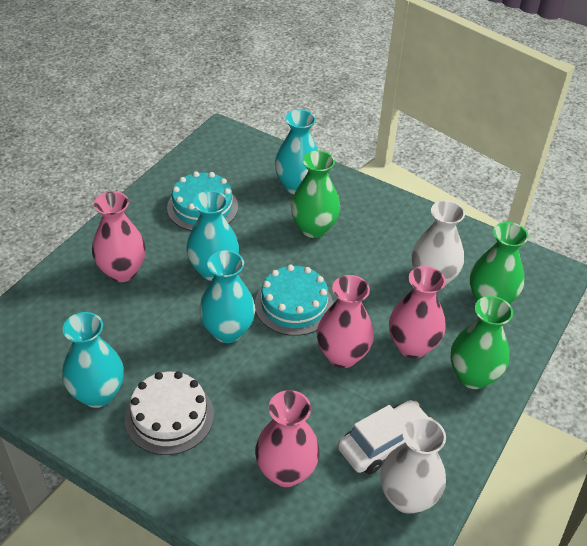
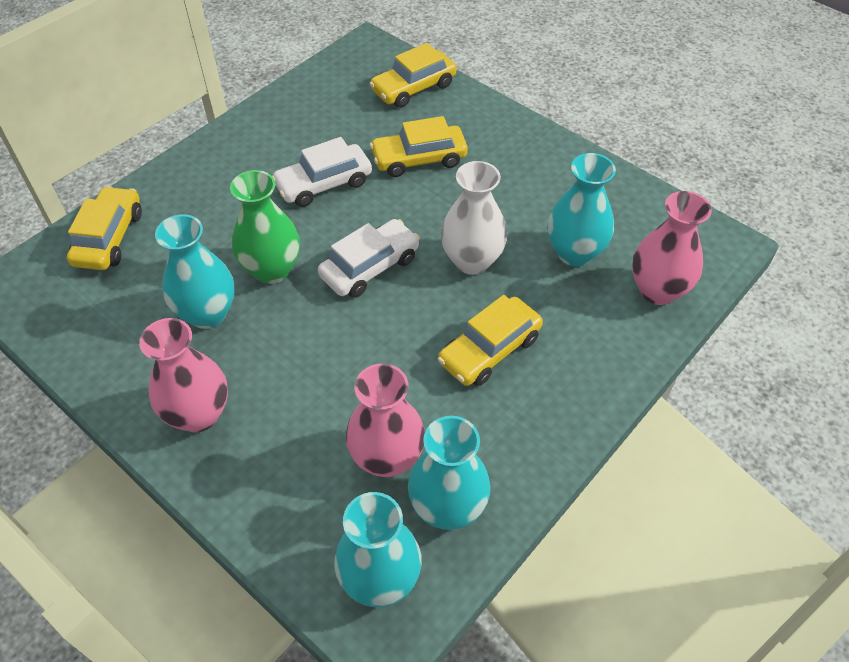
green vase: [291,150,340,238] [451,296,513,389] [470,222,529,304] = 3 -> [230,170,300,284] = 1
pink vase: [92,191,146,282] [255,390,320,487] [317,275,374,368] [389,266,446,359] = 4 -> [139,318,228,432] [346,363,425,477] [632,191,712,305] = 3
turquoise cake: [167,171,238,231] [255,265,333,336] = 2 -> none = 0
white cake: [125,371,214,455] = 1 -> none = 0
white car: [338,400,432,474] = 1 -> [272,137,372,207] [318,219,420,298] = 2
white vase: [380,417,446,514] [412,200,465,286] = 2 -> [441,161,507,275] = 1
yellow car: none = 0 -> [67,186,142,270] [369,43,456,108] [370,116,468,177] [438,295,543,386] = 4

